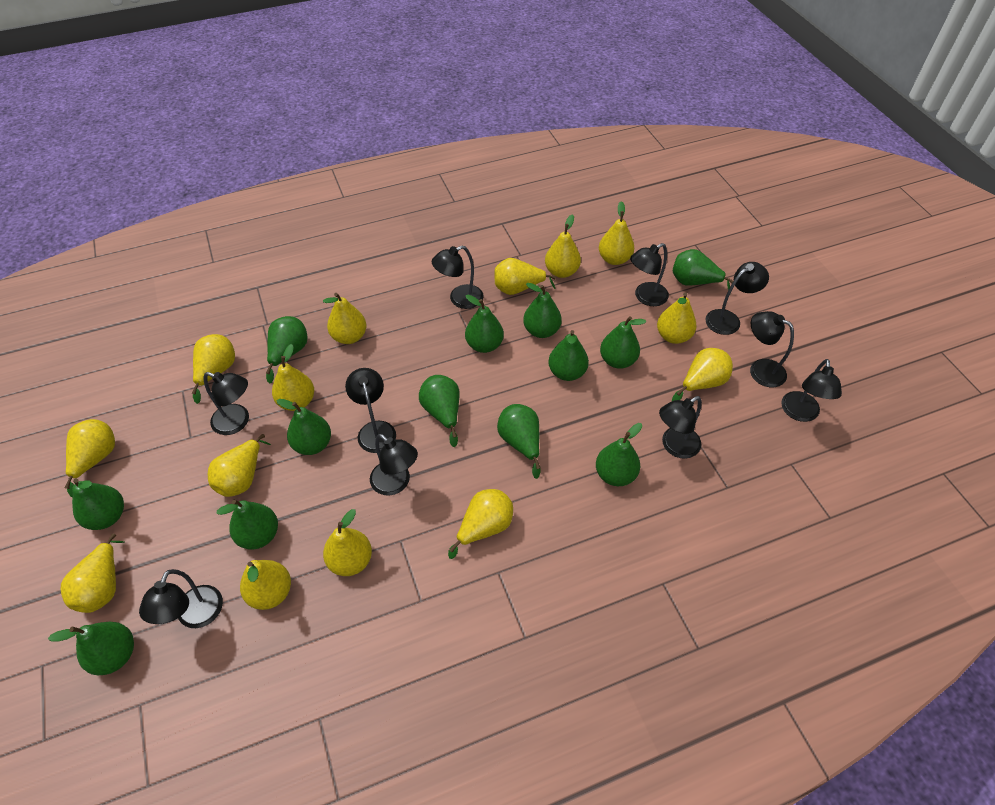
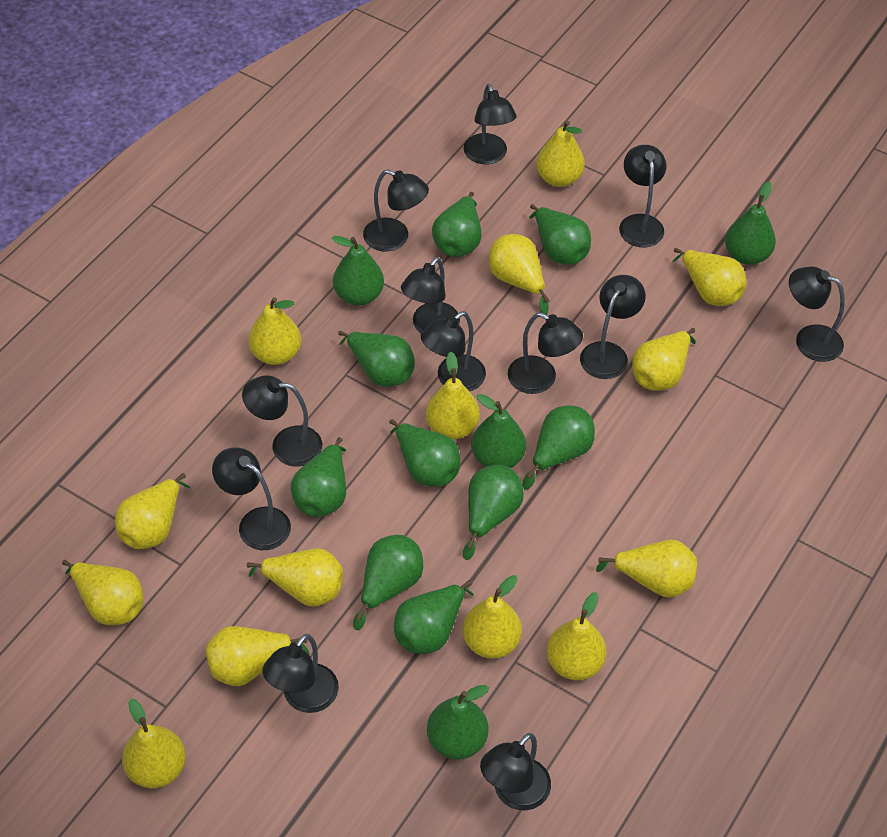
black lamp: [139,569,223,628] [204,372,249,435] [345,368,396,453] [370,434,418,496] [432,246,484,309] [630,243,669,306] [659,396,702,459] [705,262,769,335] [750,311,794,387] [781,359,842,422] = 10 -> [212,447,291,550] [242,375,322,466] [262,634,339,713] [363,170,429,252] [401,257,460,334] [421,311,486,392] [464,84,516,164] [480,733,551,810] [508,312,583,394] [580,275,646,379] [619,145,666,247] [789,266,845,362] = 12

